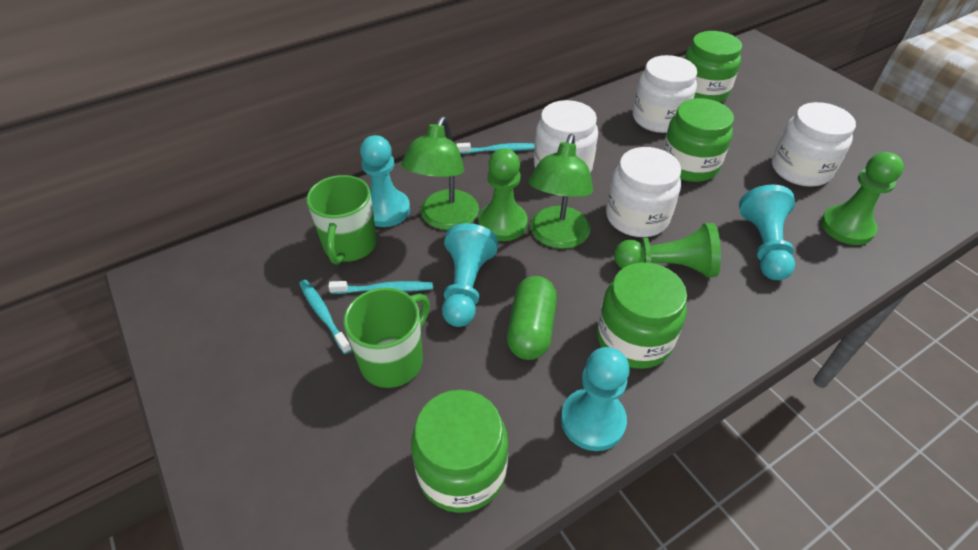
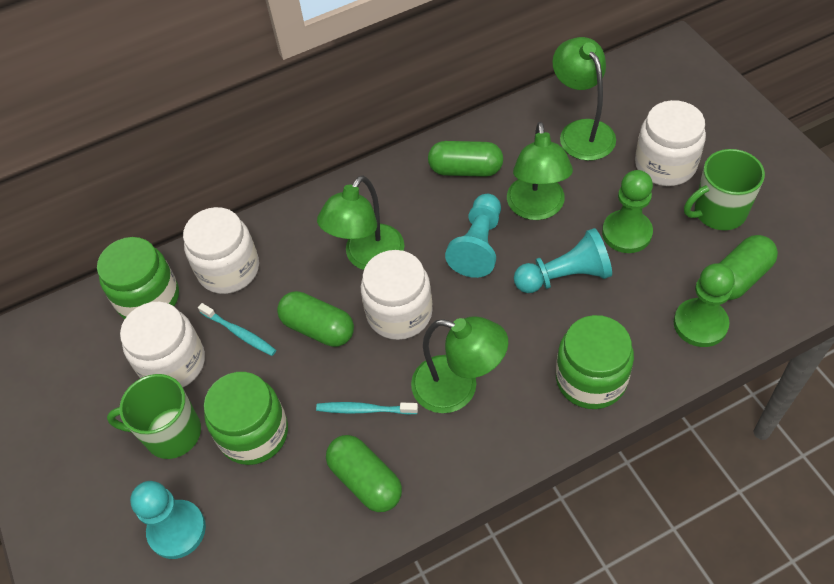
green capsule: [507,276,557,360] = 1 -> [277,291,354,347] [326,435,402,512] [428,141,503,177] [719,235,778,300] = 4
green jar: [411,390,508,513] [597,262,687,369] [662,98,734,182] [684,31,742,103] = 4 -> [97,237,179,319] [204,372,288,465] [556,315,634,409] = 3
green lamp: [401,116,479,230] [529,134,593,249] = 2 -> [317,175,404,270] [411,316,508,413] [507,122,573,220] [552,37,616,161] = 4
green pawn: [478,148,528,241] [614,223,721,277] [821,152,904,245] = 3 -> [602,170,653,253] [674,263,735,347] = 2
turquoise pawn: [360,135,410,227] [442,223,498,327] [561,347,630,451] [739,185,795,280] = 4 -> [130,481,206,559] [445,194,501,278] [514,228,612,293] = 3
turquoise toothbrush: [299,279,352,354] [328,281,433,294] [456,143,535,154] = 3 -> [198,303,276,356] [316,402,418,415] = 2

